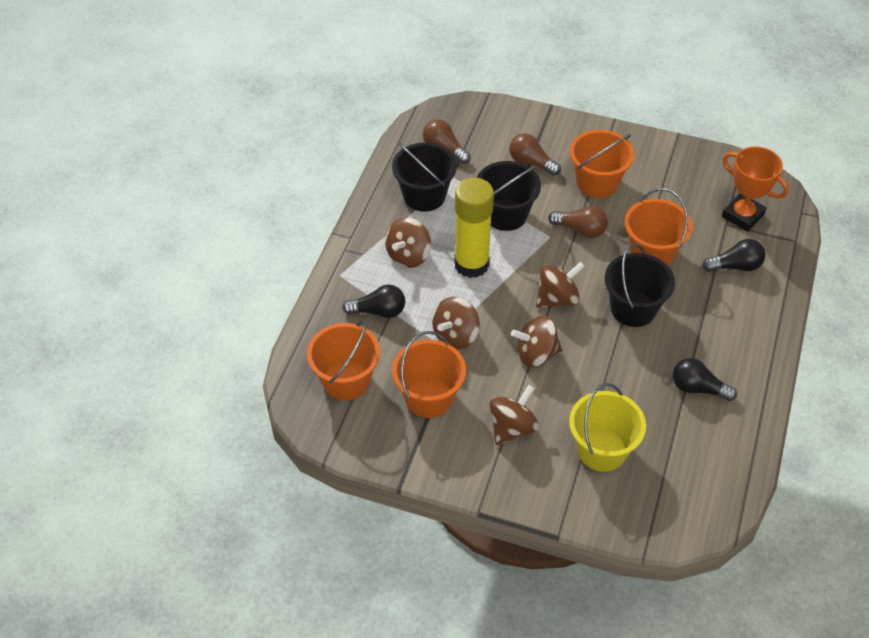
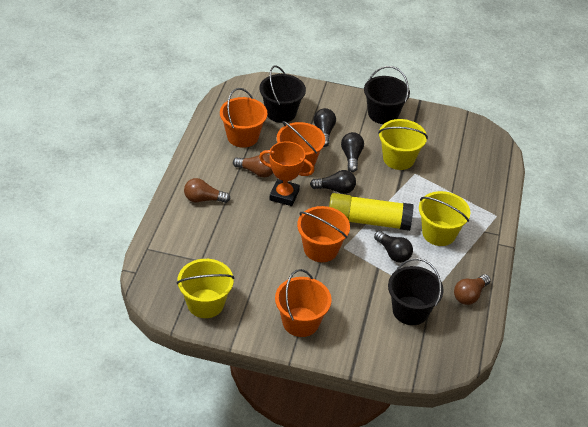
black light bulb: [342,285,405,318] [673,358,737,401] [702,239,766,272] = 3 -> [310,170,356,194] [314,108,336,147] [341,132,364,172] [374,231,413,263] = 4
brown spinning top: [385,218,431,268] [432,297,480,349] [490,385,539,445] [511,316,563,367] [536,262,585,308] = 5 -> none = 0
yellow bucket: [569,383,646,472] = 1 -> [177,259,234,318] [378,119,428,170] [419,191,470,246] = 3

